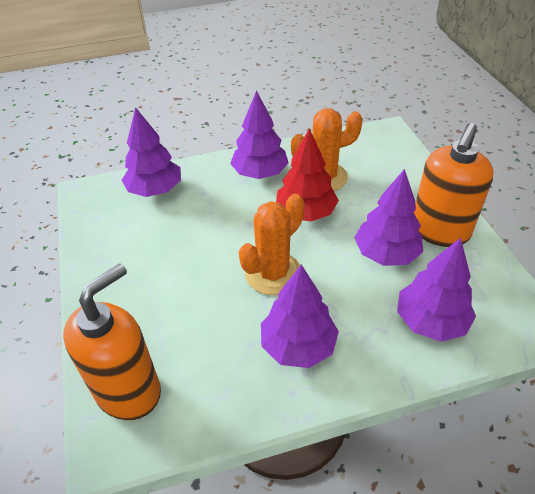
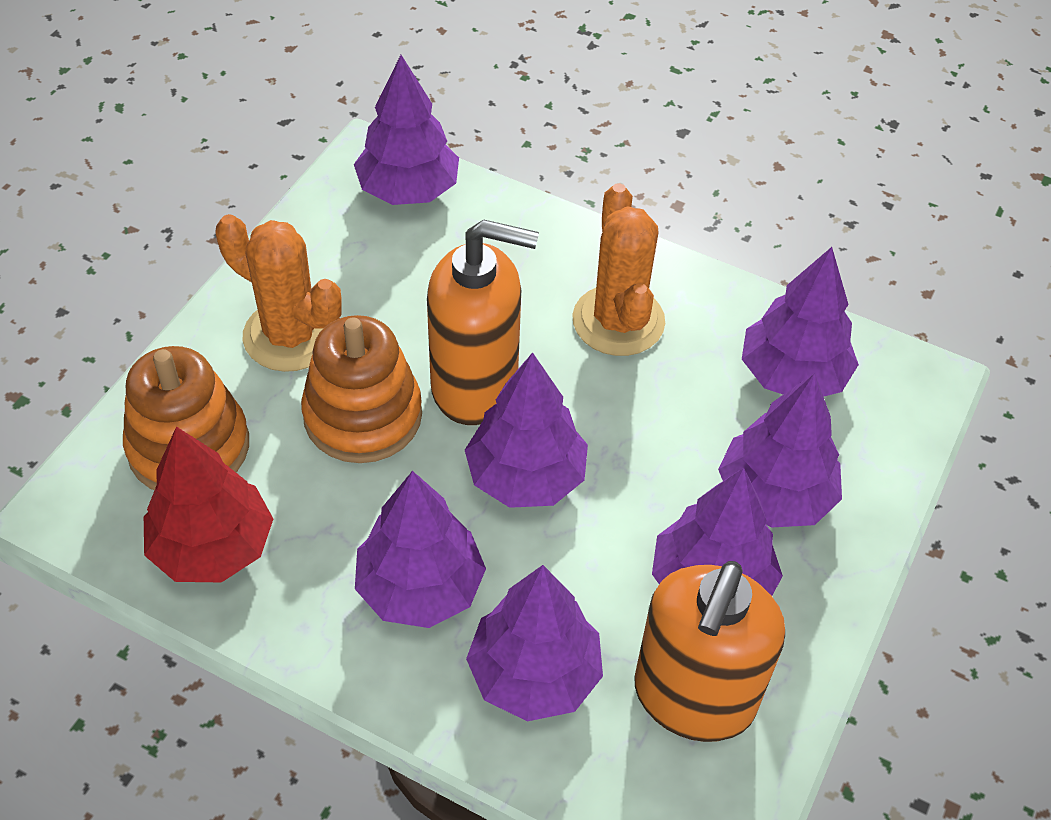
orange stacking toy: none = 0 -> [123,346,249,490] [301,315,422,463] = 2
purple tree: [122,107,181,197] [230,90,289,179] [261,265,339,368] [354,169,423,266] [397,238,476,342] = 5 -> [354,55,459,205] [355,471,486,628] [465,352,588,508] [466,565,603,722] [652,468,783,596] [718,373,842,528] [742,247,859,397] = 7

